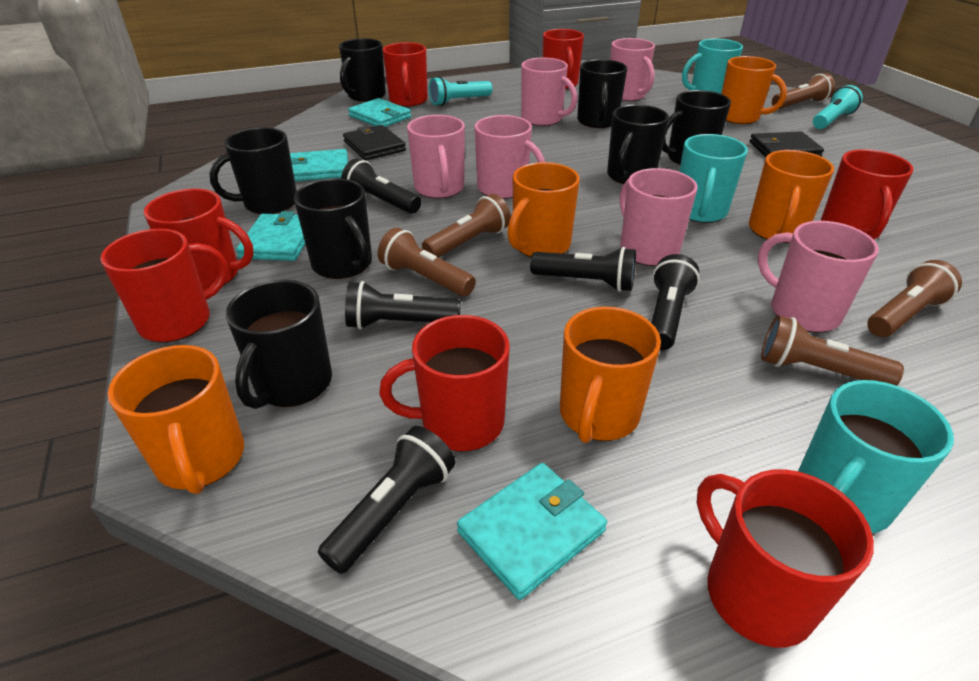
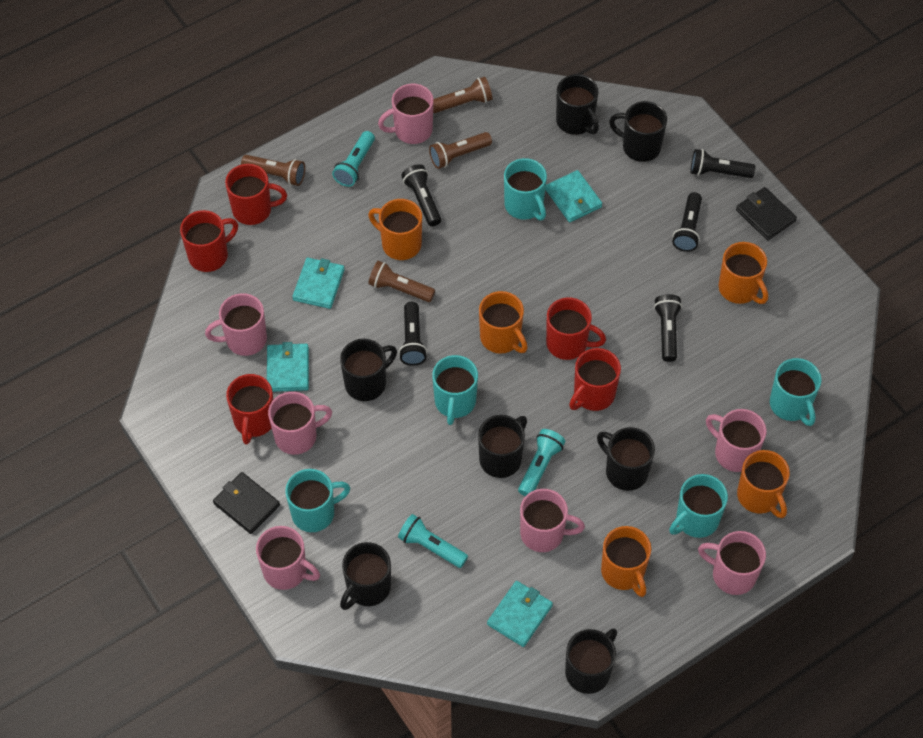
brown flashlight: [378,227,476,297] [422,194,511,258] [761,315,904,386] [772,73,835,109] [867,260,962,337] = 5 -> [241,155,305,186] [369,261,435,302] [429,132,492,169] [433,77,492,113] = 4
pink mug: [407,115,465,199] [474,115,545,199] [521,58,577,126] [610,38,655,101] [620,168,698,266] [758,221,879,333] = 6 -> [205,293,267,356] [256,526,320,590] [268,392,332,455] [378,84,433,144] [520,489,585,552] [698,531,766,595] [706,409,767,472] = 7
red mug: [100,229,228,343] [144,189,254,291] [379,315,510,451] [382,42,428,107] [542,29,584,89] [697,470,874,647] [821,149,913,240] = 7 -> [180,210,238,272] [225,164,287,225] [226,374,273,444] [546,298,606,360] [569,348,621,411] = 5
turquoise flashlight: [429,76,493,106] [813,85,863,129] = 2 -> [332,131,375,187] [398,514,468,568] [518,429,566,496] = 3
turquoise mug: [679,134,748,223] [682,39,743,94] [798,380,954,533] = 3 -> [285,469,350,532] [432,355,478,425] [504,158,547,221] [669,474,728,538] [770,358,822,426] = 5

